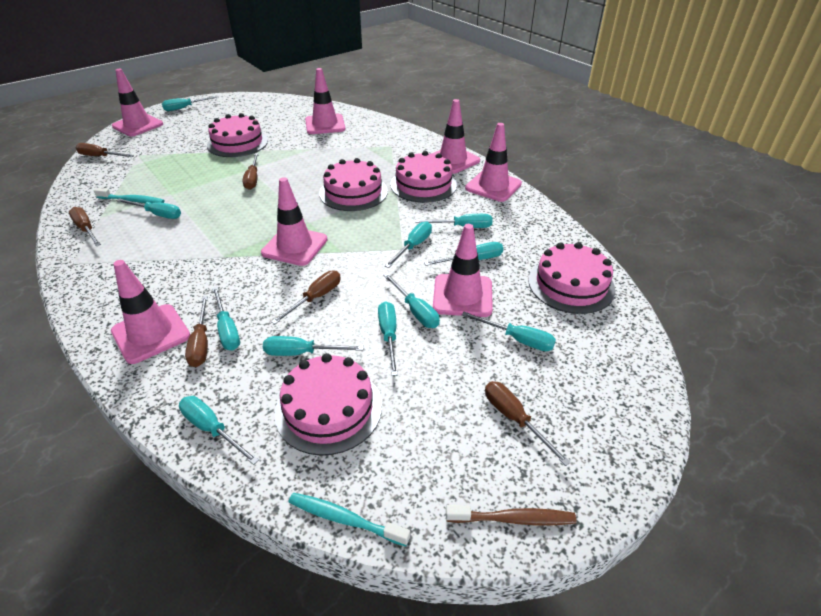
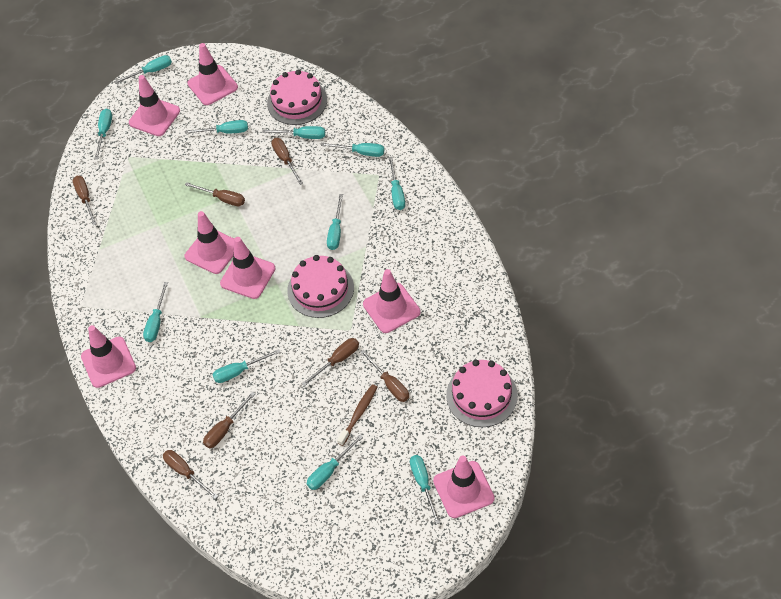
brown screwdriver: [69,207,101,246] [76,143,134,157] [185,296,208,367] [242,153,259,190] [271,270,341,324] [485,381,571,466] = 6 -> [73,176,97,225] [163,450,218,499] [185,182,245,206] [203,391,256,448] [271,138,303,185] [302,338,359,386] [361,350,409,402] = 7
pink cake: [207,113,268,157] [275,353,382,456] [319,158,388,211] [390,151,457,203] [529,242,615,314] = 5 -> [267,70,327,125] [287,255,354,318] [446,360,518,427] = 3
turquoise toothbrush: [94,188,165,203] [289,493,410,546] = 2 -> none = 0

